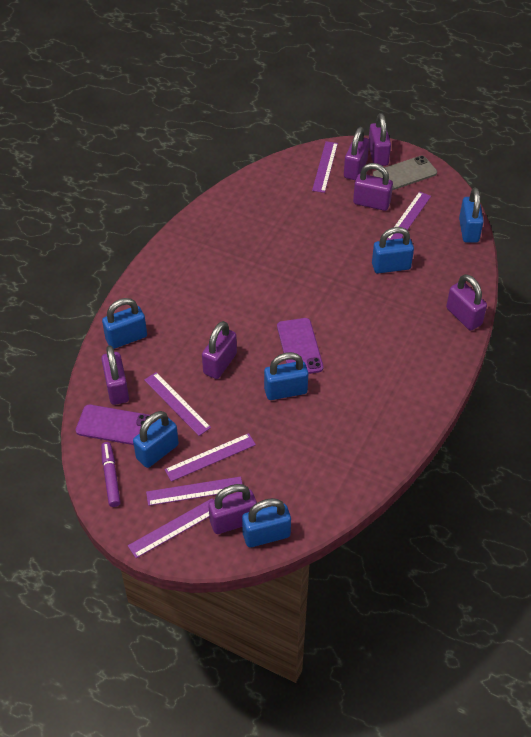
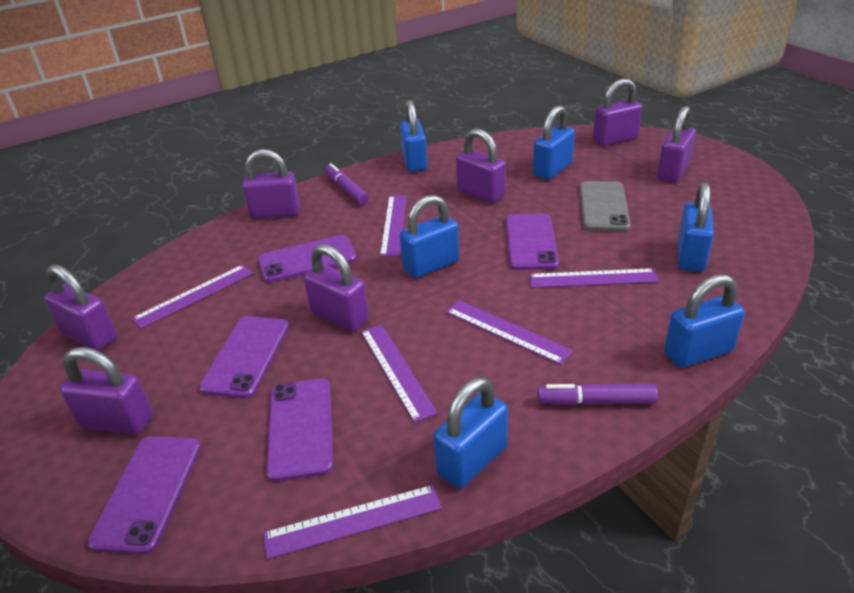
purple marker: [101,442,121,507] = 1 -> [325,163,369,205] [537,384,658,405] = 2
purple phone: [76,405,154,445] [277,318,323,374] = 2 -> [87,436,201,555] [199,316,289,399] [258,235,357,283] [266,378,333,482] [506,213,559,270] = 5

